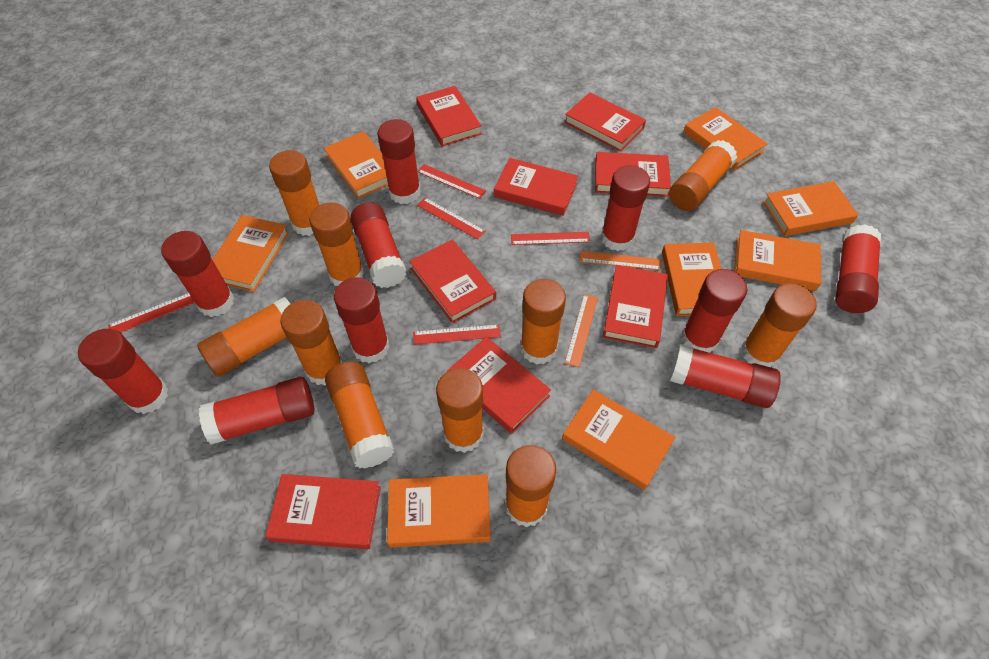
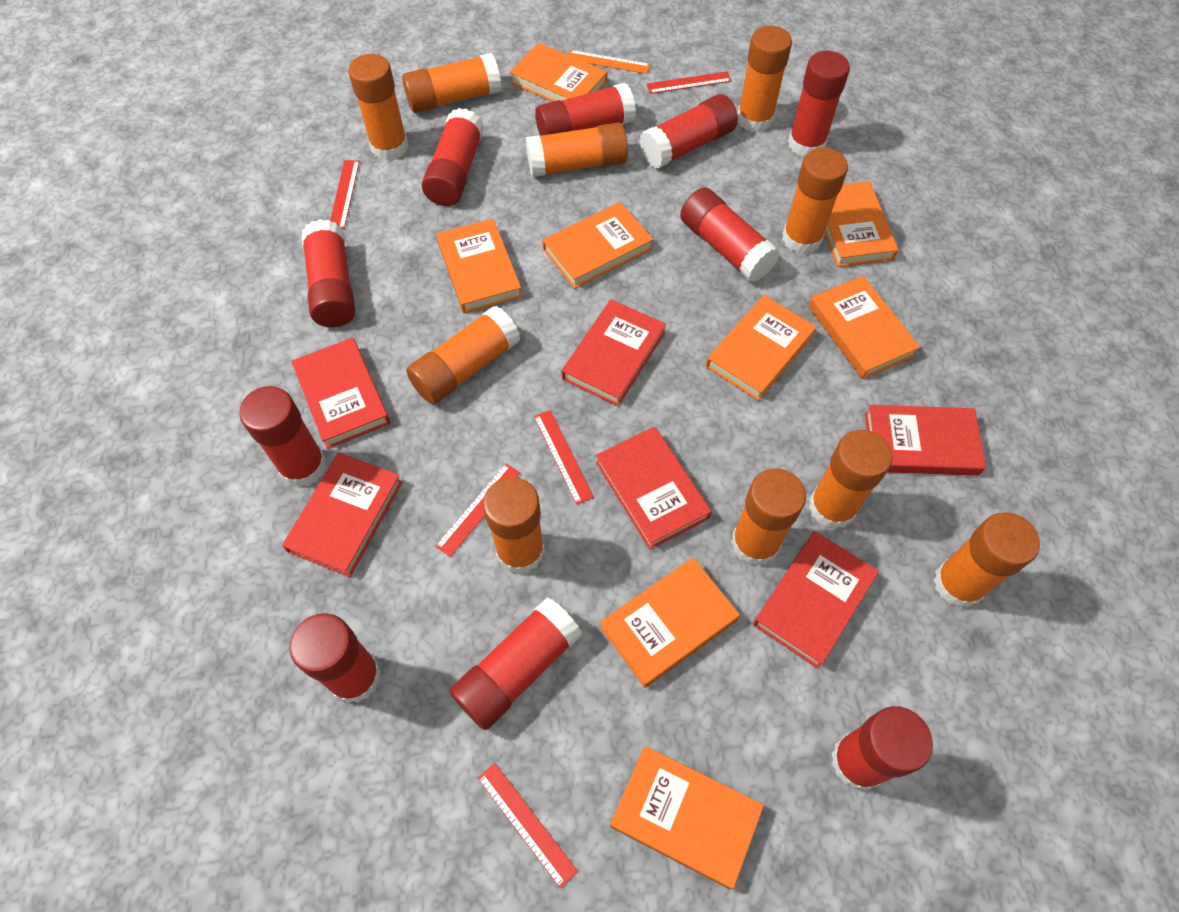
orange ruler: [565,294,598,367] [580,251,661,270] = 2 -> [568,50,650,74] = 1
red book: [265,474,381,549] [409,240,496,323] [416,86,482,147] [447,337,551,434] [494,158,578,216] [564,92,646,152] [595,152,671,197] [603,265,668,348] = 8 -> [282,452,403,577] [291,338,390,449] [561,299,666,406] [596,427,712,550] [753,531,879,669] [865,405,986,476] = 6

